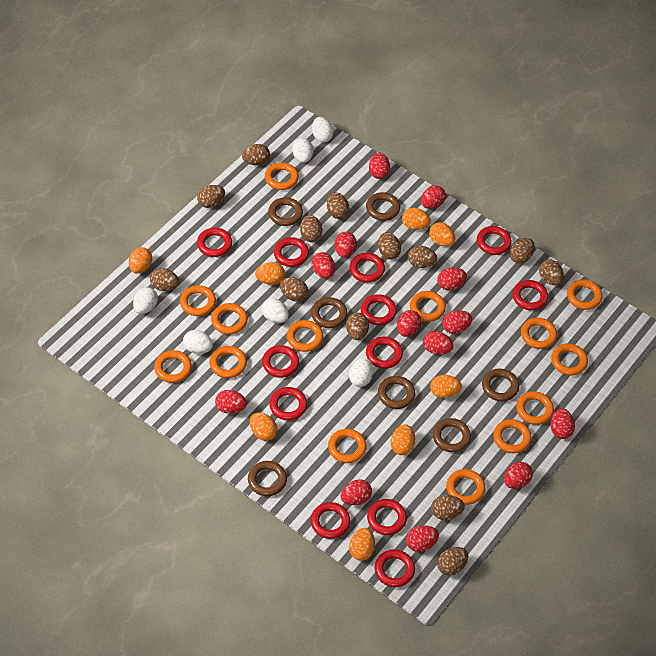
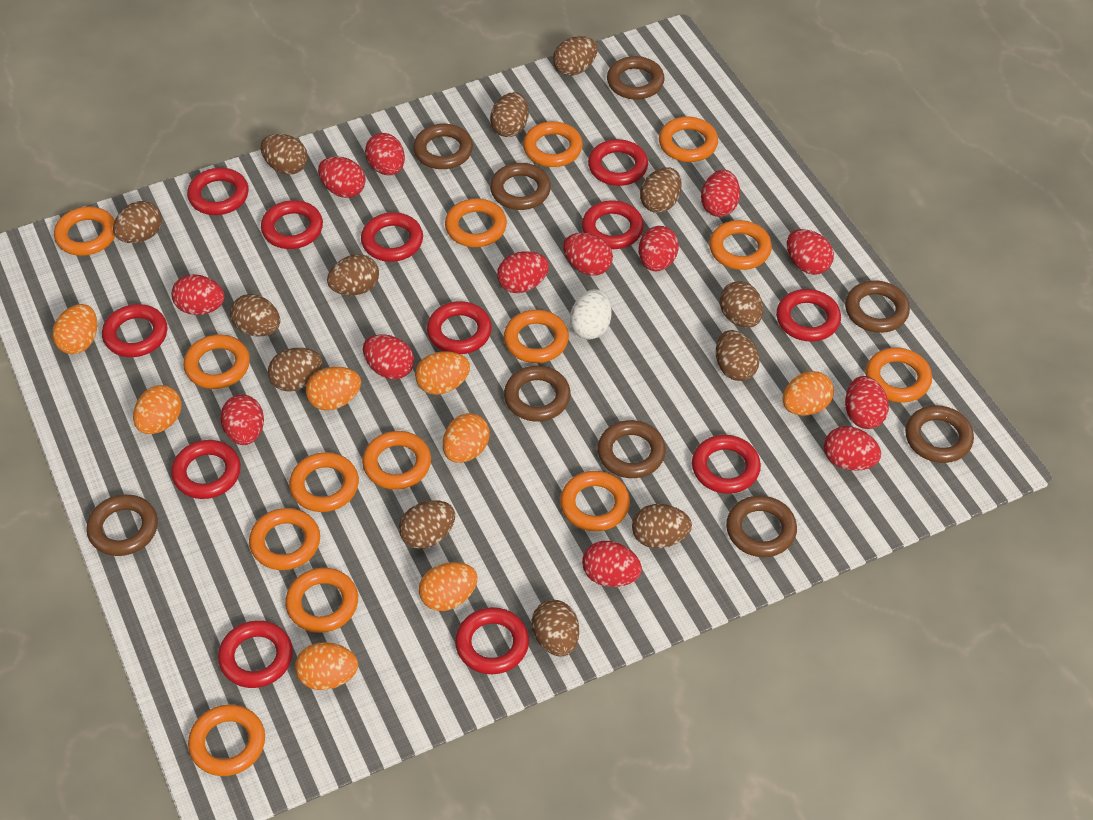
brown ring: [248,461,287,496] [268,197,303,226] [311,297,348,328] [366,192,400,221] [378,376,415,409] [433,418,471,452] [482,369,519,401] = 7 -> [86,494,158,556] [413,124,473,169] [490,163,551,210] [504,366,571,421] [597,420,666,478] [607,56,665,100] [726,495,797,557] [845,280,910,333] [905,405,974,463] = 9
white egg: [133,287,158,314] [183,330,213,354] [262,298,289,323] [292,138,313,163] [312,117,334,142] [349,358,373,387] = 6 -> [570,289,612,340] = 1

